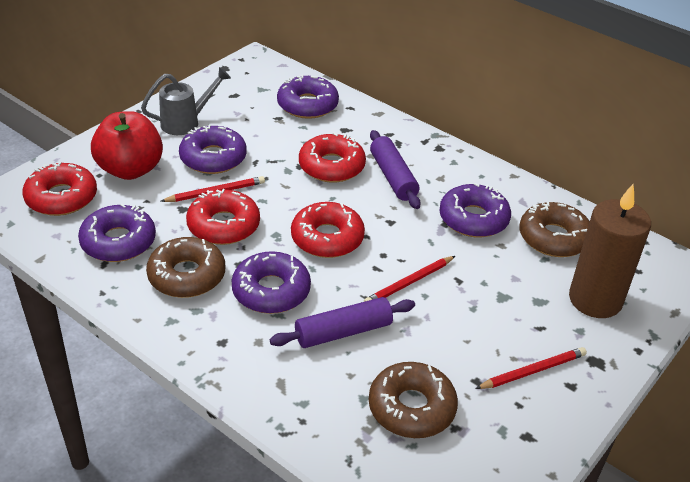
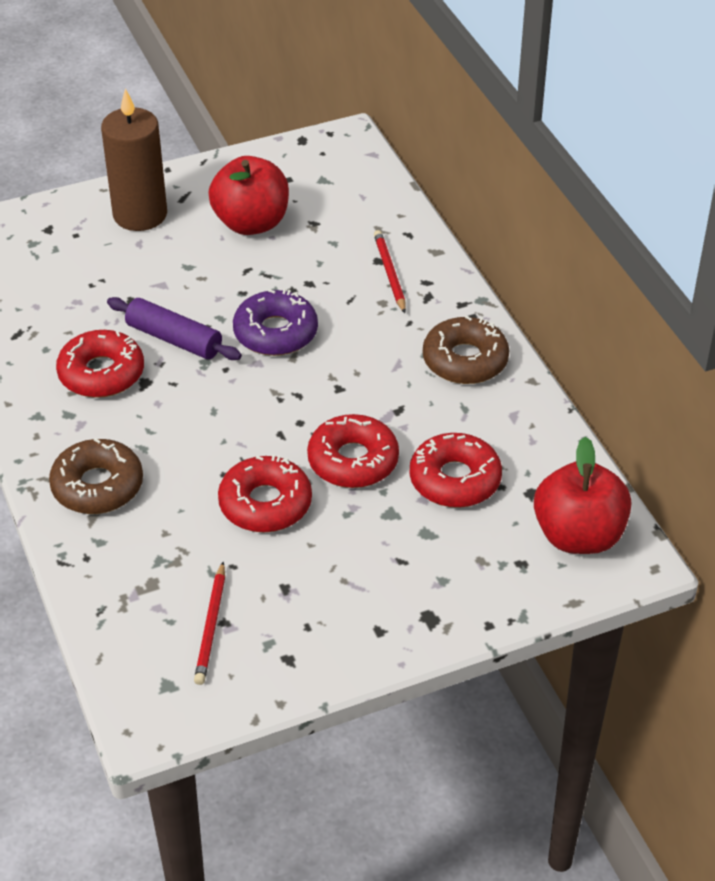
brown donut: [146,237,225,298] [369,362,458,438] [519,202,590,257] = 3 -> [49,438,143,514] [423,316,509,384] = 2
grey watering can: [141,67,231,135] = 1 -> none = 0
purple donut: [78,204,156,262] [179,125,247,174] [232,251,311,314] [277,75,339,119] [439,183,511,238] = 5 -> [233,289,318,356] = 1
purple rolling pin: [270,297,415,348] [370,130,421,209] = 2 -> [107,297,242,360] = 1
red apple: [91,111,163,180] = 1 -> [209,156,289,235] [534,437,631,554] = 2
red pencil: [161,176,265,202] [364,256,455,302] [475,347,587,389] = 3 -> [194,561,225,685] [374,230,406,313] = 2

